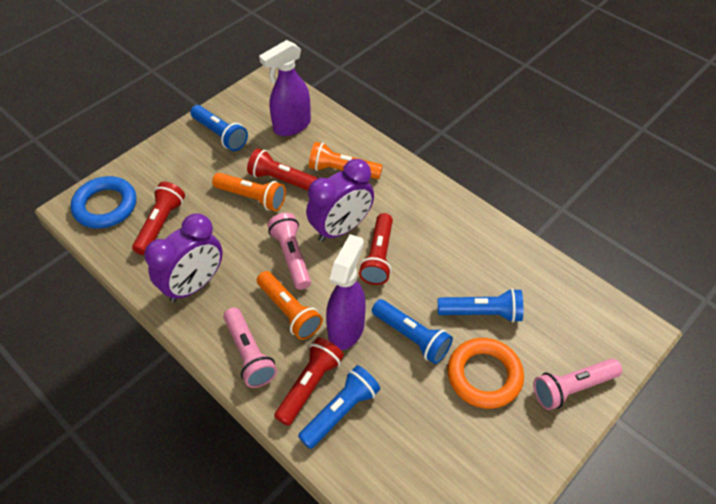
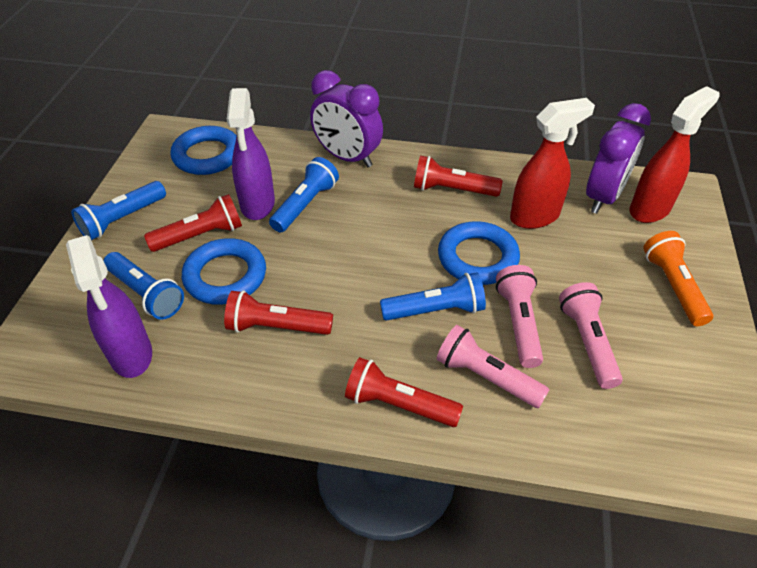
blue ring: [71,176,136,229] = 1 -> [170,126,236,175] [182,238,266,305] [438,221,520,285] = 3
orange flashlight: [212,173,286,211] [257,271,323,340] [309,142,383,179] = 3 -> [643,231,713,326] = 1
orange ring: [447,338,524,409] = 1 -> none = 0
red spray bottle: none = 0 -> [510,98,595,229] [630,86,719,223] = 2

